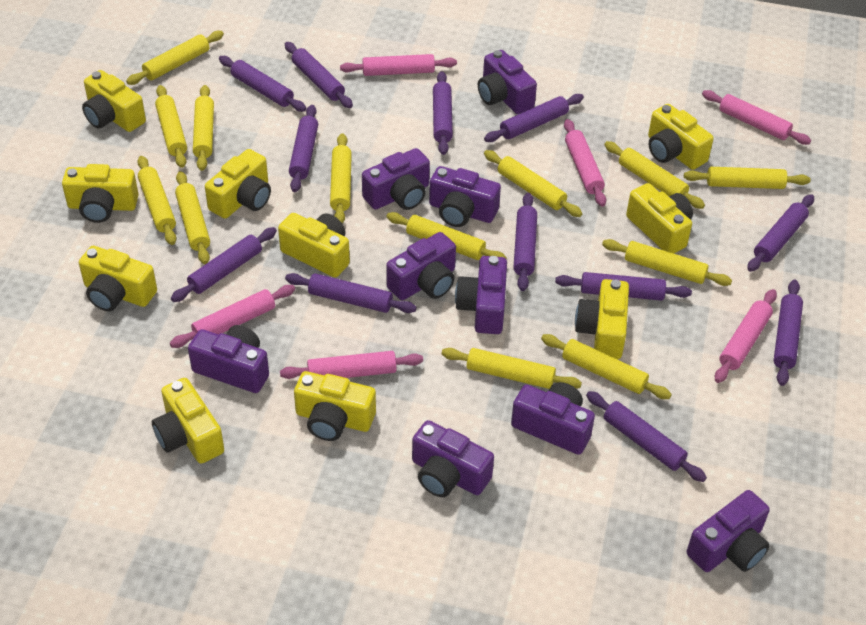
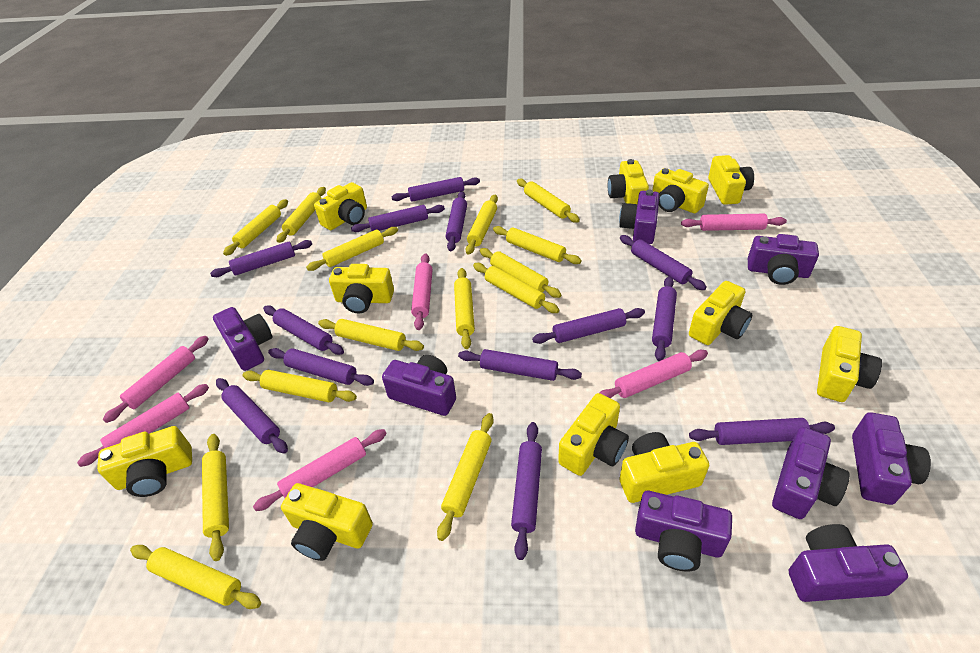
purple camera: [188,325,269,393] [362,148,430,210] [386,232,456,300] [412,420,494,497] [429,166,501,227] [455,256,507,334] [478,50,537,114] [511,382,595,455] [687,490,770,572] = 9 -> [213,307,273,371] [382,355,456,416] [619,190,659,244] [635,491,732,571] [748,234,819,285] [772,427,850,519] [789,524,908,602] [852,412,931,505] = 8
purple rolling pin: [171,227,277,302] [219,56,306,112] [285,42,353,108] [285,273,417,313] [289,105,318,192] [433,71,453,155] [484,94,584,142] [513,193,537,291] [555,272,692,301] [586,391,707,482] [747,194,814,272] [773,280,803,386] = 12 -> [210,240,312,277] [216,378,288,453] [263,306,344,355] [268,348,374,386] [351,205,445,232] [392,177,480,202] [446,191,467,251] [458,349,582,381] [511,422,542,560] [532,308,645,344] [620,235,707,290] [652,276,677,361] [689,418,835,445] = 13
yellow camera: [62,164,139,223] [79,246,157,311] [82,70,146,132] [152,378,224,463] [205,149,271,219] [278,213,350,278] [294,371,376,441] [575,279,629,359] [626,183,693,254] [648,104,714,170] = 10 -> [97,426,192,497] [281,483,373,561] [314,182,367,230] [329,264,394,314] [558,393,629,476] [608,159,649,204] [619,432,709,503] [653,168,709,213] [689,281,752,345] [708,155,754,205] [817,326,882,402] = 11
yellow rolling pin: [126,31,224,85] [137,156,177,245] [155,85,187,168] [175,171,210,264] [193,85,214,171] [330,133,352,223] [386,212,507,260] [442,348,582,389] [484,150,582,217] [541,334,672,399] [602,239,732,286] [604,141,705,209] [684,167,811,189] = 13 -> [130,545,261,609] [202,434,229,561] [223,199,288,256] [242,370,357,402] [277,187,326,243] [306,227,398,271] [318,319,424,351] [437,413,494,541] [454,268,475,349] [466,195,498,255] [473,263,559,313] [480,248,562,298] [493,226,582,264] [517,179,580,223] = 14

